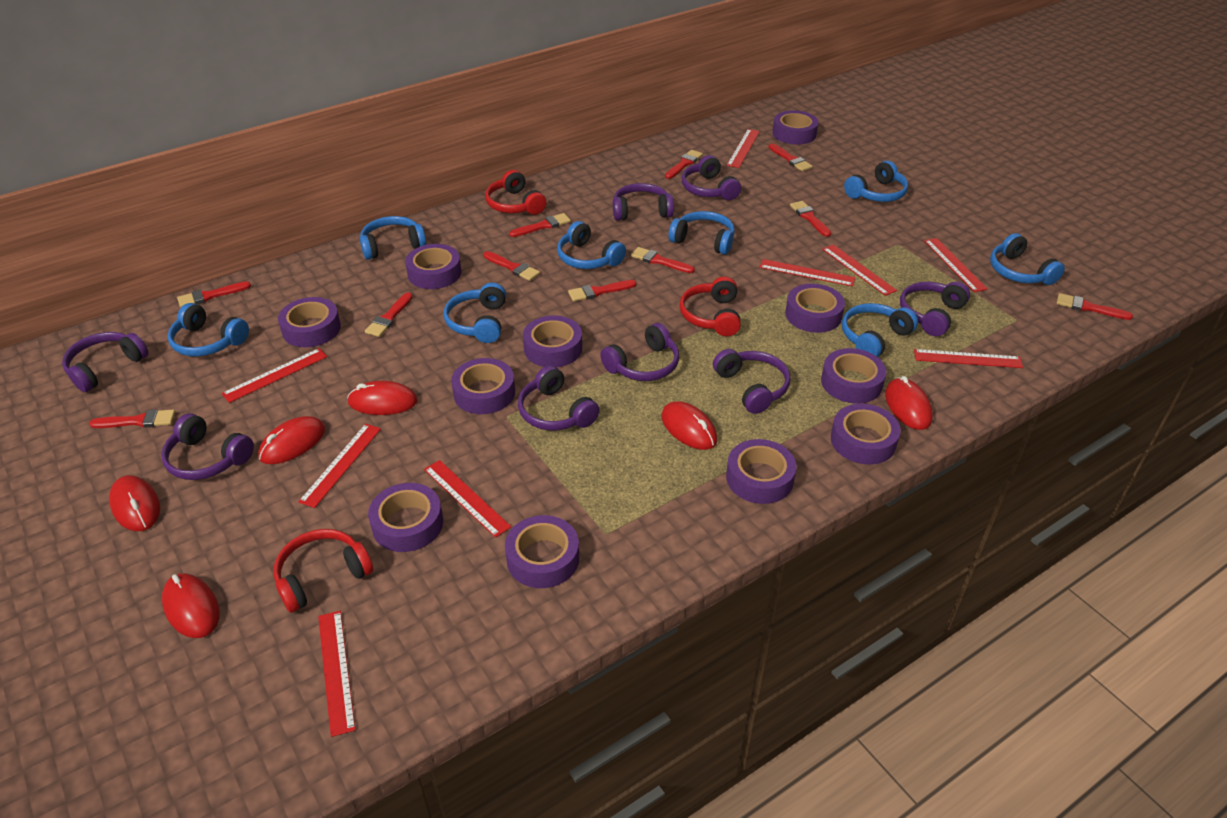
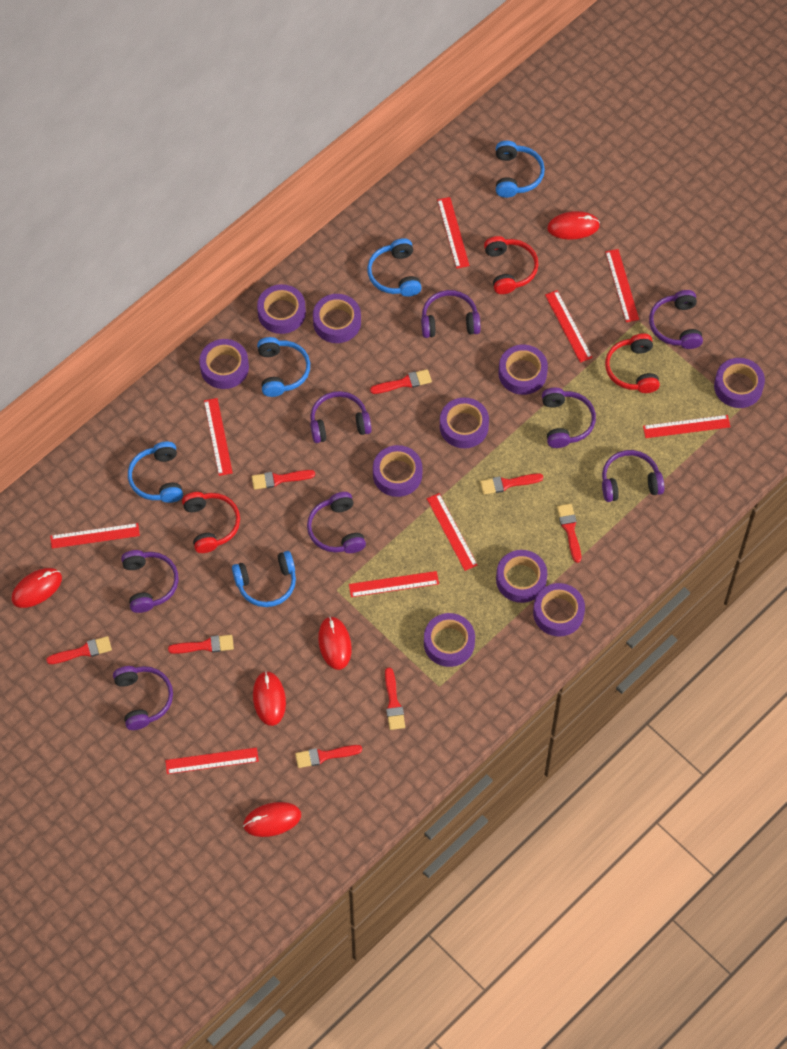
blue headphones: [167,303,249,357] [360,216,427,260] [444,282,506,343] [557,221,626,269] [669,211,735,255] [842,303,918,357] [844,161,908,202] [990,233,1065,285] = 8 -> [128,441,183,503] [232,551,296,607] [257,337,310,397] [367,238,422,297] [496,141,545,198] = 5
purple tape: [278,297,341,347] [368,483,443,552] [405,244,461,289] [451,358,515,414] [505,515,579,588] [523,316,582,367] [726,439,797,504] [772,110,818,145] [785,284,845,333] [821,348,887,404] [831,404,901,465] = 11 -> [199,339,249,389] [257,284,306,334] [313,294,361,343] [373,445,423,497] [424,613,475,667] [440,398,489,448] [496,550,547,603] [498,345,548,395] [533,583,585,637] [714,358,765,408] = 10
red brush: [89,410,175,428] [177,281,251,308] [365,292,412,337] [483,251,540,281] [509,213,571,237] [568,280,637,301] [631,247,695,273] [665,150,703,179] [769,143,813,172] [790,201,831,237] [1057,293,1133,320] = 11 -> [46,636,112,664] [168,635,234,654] [252,470,315,490] [295,745,362,768] [370,369,432,394] [385,668,405,730] [480,473,543,495] [557,504,581,563] = 8
red mouse: [109,475,160,531] [162,573,220,638] [258,416,325,464] [347,381,418,415] [661,401,718,450] [885,376,933,430] = 6 -> [11,568,62,608] [243,802,301,837] [253,671,286,726] [318,616,352,670] [547,211,600,240] = 5

